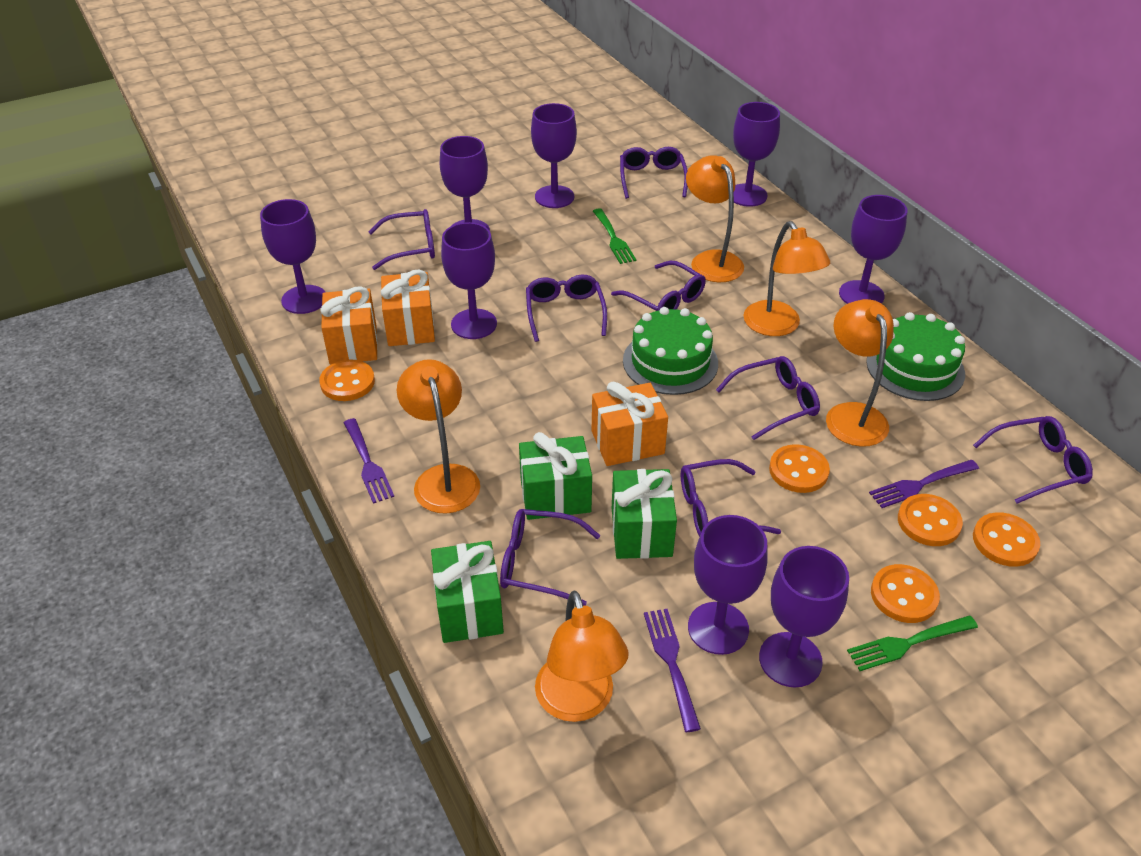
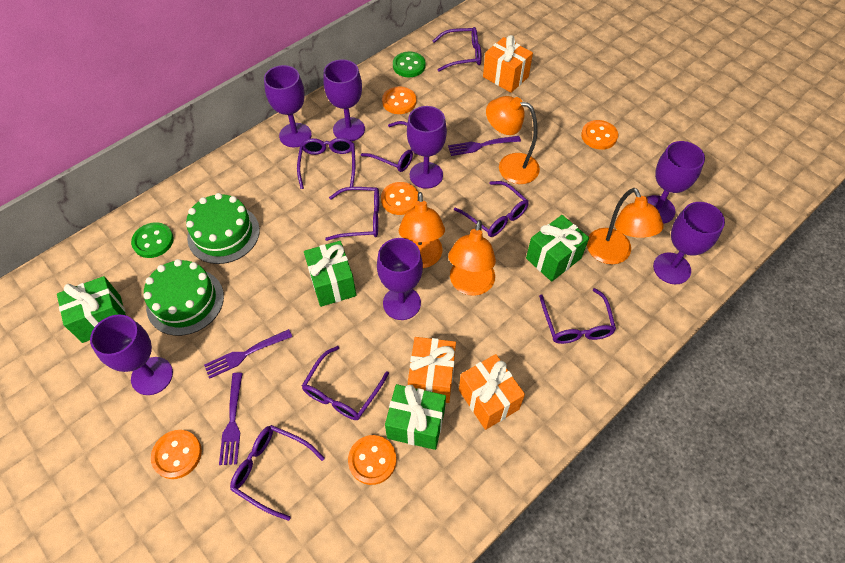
green button: none = 0 -> [131,222,174,258] [393,52,426,77] = 2
green fork: [593,208,636,264] [847,616,978,671] = 2 -> none = 0
green gift: [431,541,504,643] [519,432,592,520] [612,469,677,559] = 3 -> [57,276,126,343] [304,241,356,307] [385,384,446,450] [526,215,589,282] = 4
orange lamp: [397,359,480,514] [535,591,628,722] [686,155,744,282] [743,221,830,336] [826,299,894,447] = 5 -> [399,192,445,268] [448,220,496,296] [486,96,540,184] [587,188,664,264] = 4
purple goblet: [260,199,325,314] [440,136,490,231] [441,222,497,339] [531,103,577,208] [688,515,768,655] [733,102,780,207] [759,546,849,688] [839,195,907,304] = 8 -> [90,314,173,395] [264,65,312,148] [323,59,365,141] [377,238,423,320] [407,106,447,189] [647,141,705,224] [653,202,725,284] = 7

